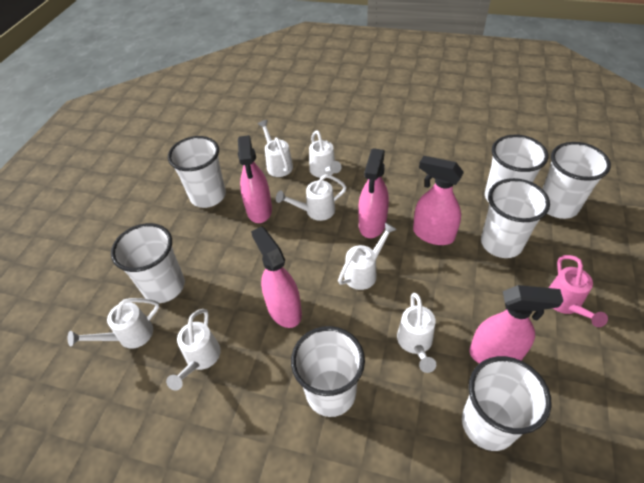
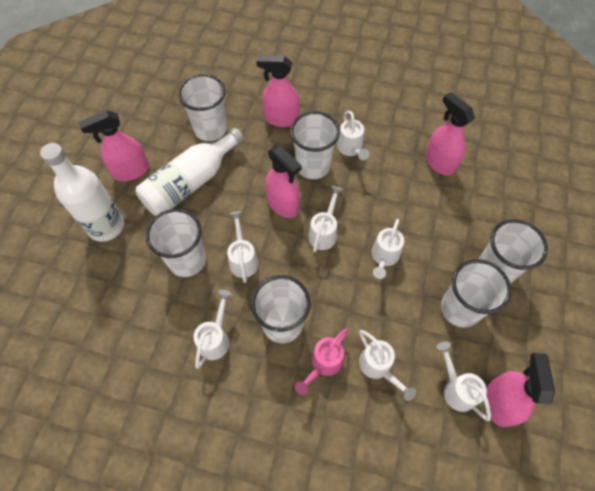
white bottle: none = 0 -> [40,143,124,242] [135,128,244,216] = 2
white cup: [111,223,185,303] [168,136,226,208] [291,326,365,417] [462,356,552,451] [481,178,550,258] [485,135,548,202] [542,142,611,219] = 7 -> [146,209,206,277] [178,74,227,141] [251,275,310,343] [290,112,340,179] [441,259,511,328] [478,219,548,284] = 6

